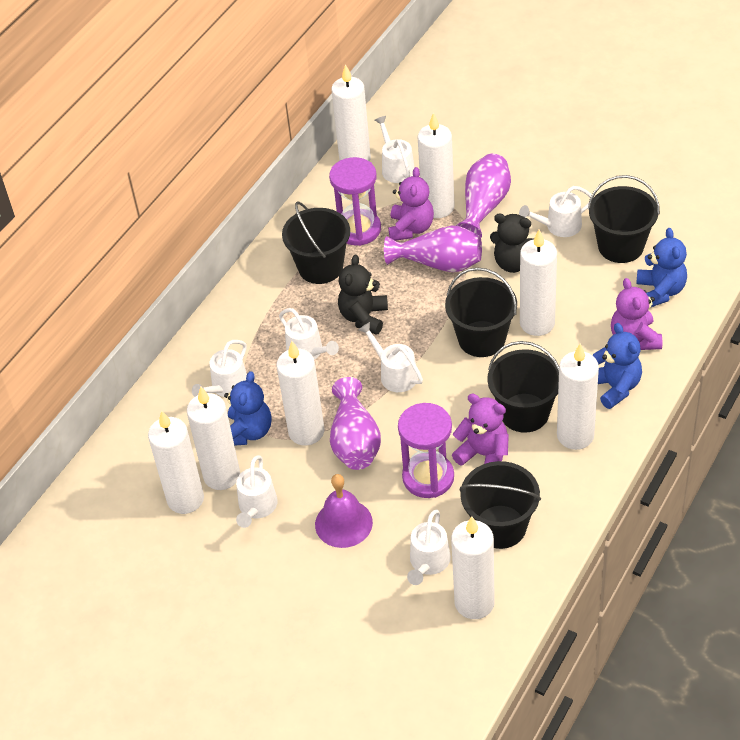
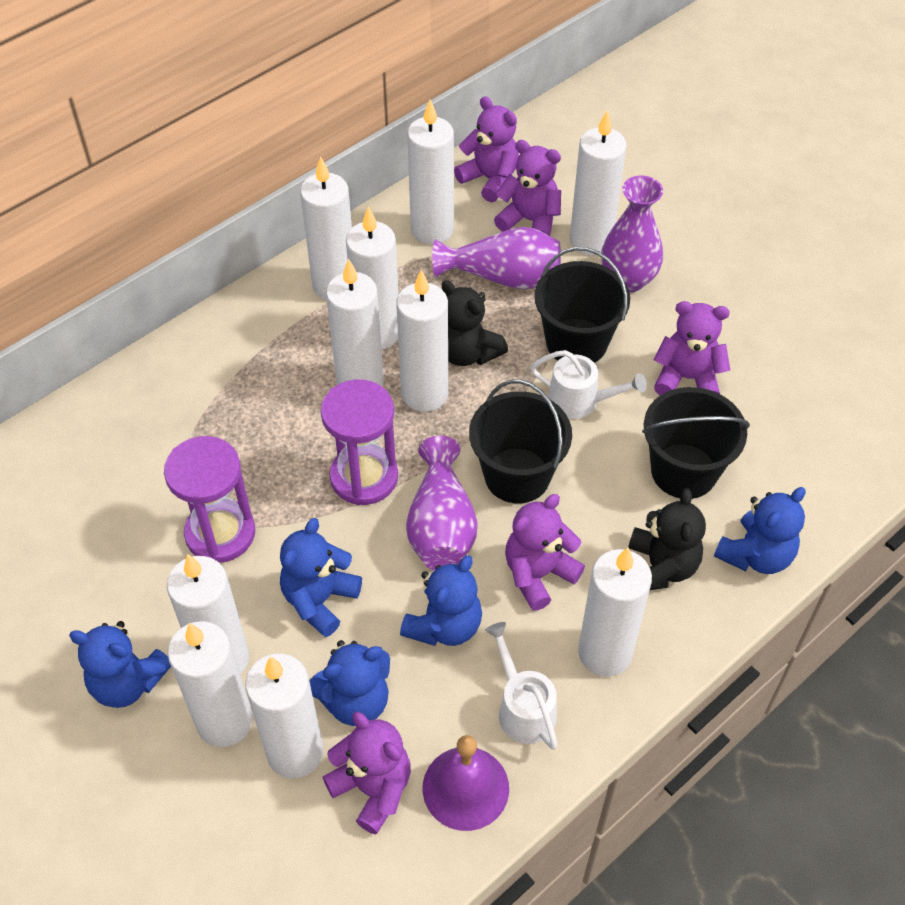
black bucket: [282,201,350,284] [445,267,517,357] [459,461,541,549] [487,341,559,433] [588,175,660,263] = 5 -> [469,379,572,503] [534,247,630,363] [642,387,750,499] = 3
blue teddy bear: [224,371,271,446] [593,323,642,409] [636,228,687,307] = 3 -> [69,621,171,708] [280,518,362,637] [309,640,390,726] [400,555,482,646] [714,487,806,574] = 5
purple teddy bear: [388,167,434,241] [452,394,509,466] [611,278,662,350] = 3 -> [323,712,411,835] [454,96,519,202] [494,140,561,236] [505,494,585,611] [654,301,730,395] = 5
white candle: [148,410,204,514] [187,387,240,490] [276,341,325,446] [331,64,371,162] [418,112,455,218] [451,516,495,619] [520,229,557,336] [557,344,599,450] = 8 -> [167,554,249,675] [168,621,252,747] [245,653,323,779] [300,157,352,300] [326,259,384,387] [346,207,399,350] [396,270,448,412] [407,100,454,244] [570,110,627,255] [578,547,652,677] = 10
white watering can: [192,340,247,397] [236,455,278,528] [279,308,339,360] [358,322,423,392] [375,116,415,183] [407,510,451,585] [519,186,592,237] = 7 -> [485,622,557,750] [530,350,647,419] = 2

